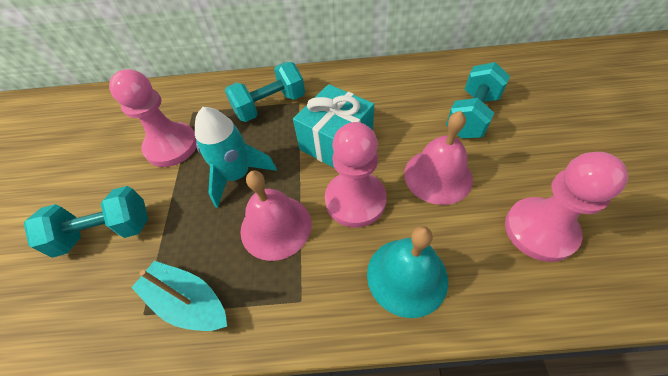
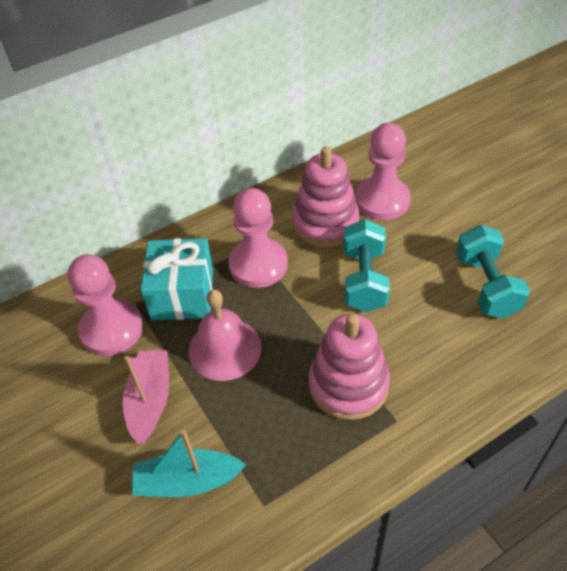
pink bell: [240,170,311,261] [404,111,473,205] = 2 -> [188,290,262,381] = 1
pink boat: none = 0 -> [123,351,169,444] = 1
pink stacking toy: none = 0 -> [292,146,359,247] [309,313,390,420] = 2
turquoise bell: [367,226,448,318] = 1 -> none = 0
turquoise dumbbell: [24,186,148,258] [225,62,305,122] [446,62,510,138] = 3 -> [344,219,390,312] [456,225,530,318] = 2
turquoise rocket: [195,107,277,208] = 1 -> none = 0

